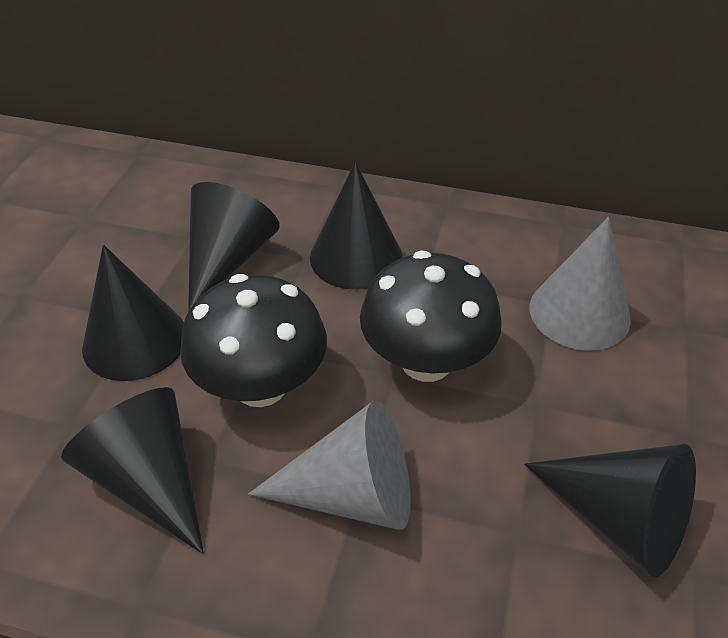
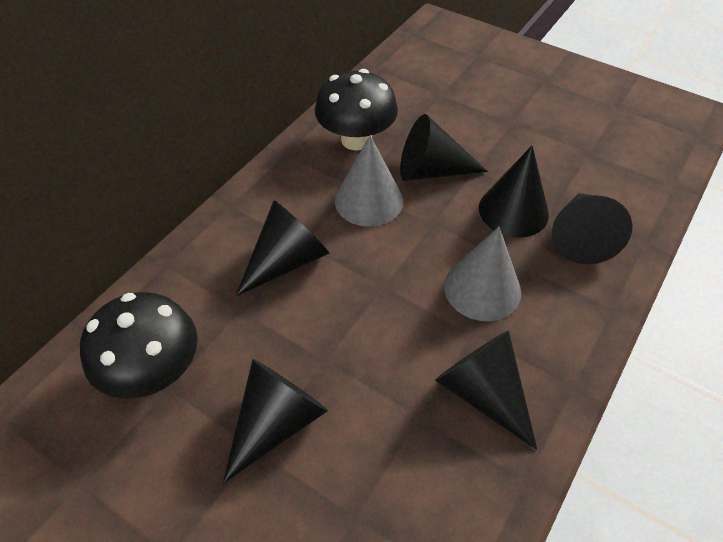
black cone: [61,387,204,554] [82,245,184,381] [188,182,280,311] [310,162,402,290] [524,444,696,577] = 5 -> [223,359,328,483] [236,201,329,296] [400,114,488,181] [435,330,537,450] [479,145,549,238] [552,193,632,264] = 6

